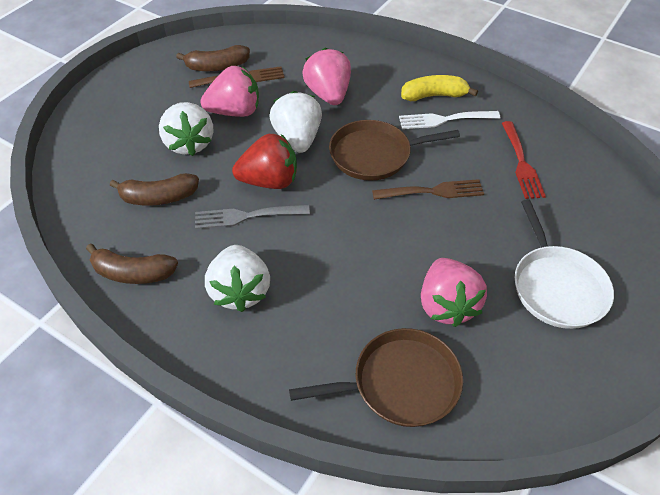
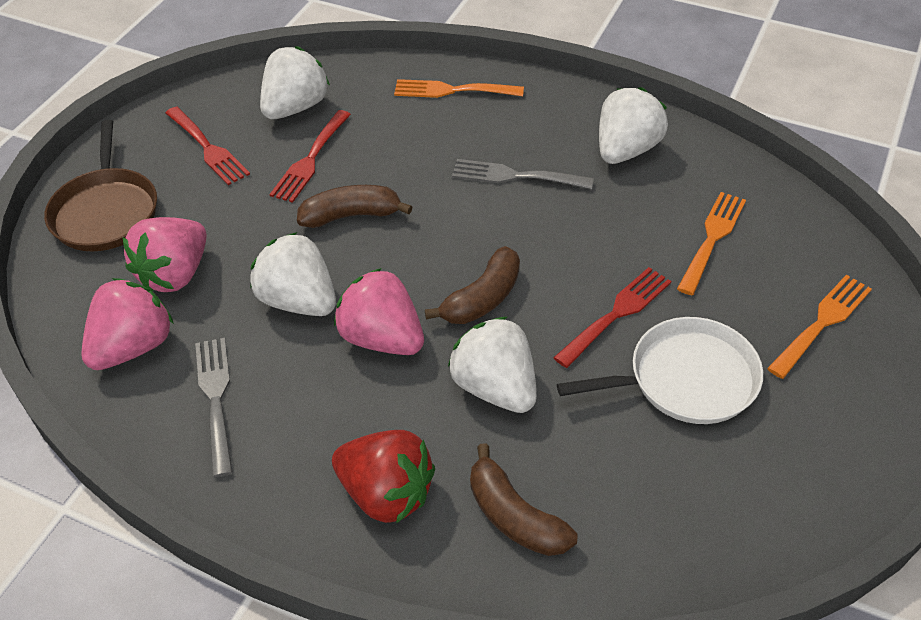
brown fork: [189,66,285,88] [372,179,484,200] = 2 -> none = 0
brown pan: [289,328,463,427] [329,120,460,181] = 2 -> [44,120,157,251] = 1
grey fork: [195,205,310,229] = 1 -> [195,338,233,477] [452,159,594,189] = 2
orange fork: none = 0 -> [394,79,524,98] [677,192,746,295] [767,275,872,379] = 3
red fork: [502,121,546,199] = 1 -> [166,106,250,185] [270,110,351,203] [553,267,671,368] = 3
white fork: [399,111,500,129] = 1 -> none = 0
white strawberry: [159,102,213,156] [205,245,270,312] [269,91,322,153] = 3 -> [250,232,336,316] [260,46,330,119] [448,317,537,413] [599,87,668,164] = 4
yellow banana: [401,75,478,101] = 1 -> none = 0

